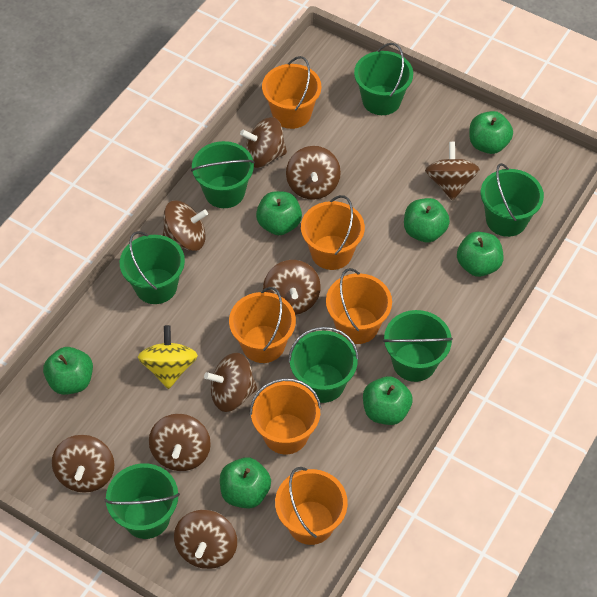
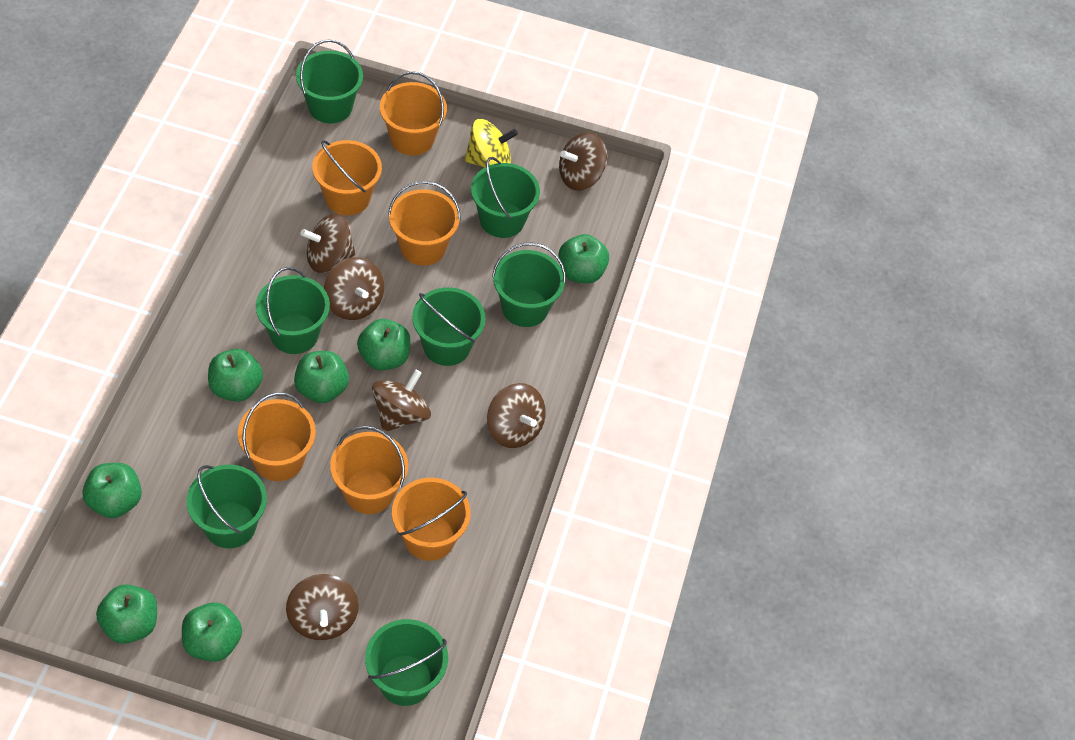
brown spinning top: [52,435,114,493] [149,414,211,471] [163,201,208,251] [174,510,237,569] [204,353,257,412] [240,117,287,168] [263,260,321,315] [286,146,341,200] [425,142,480,201] = 9 -> [286,574,359,640] [300,213,356,273] [324,257,384,320] [372,369,431,432] [487,383,546,448] [559,132,607,191] = 6

